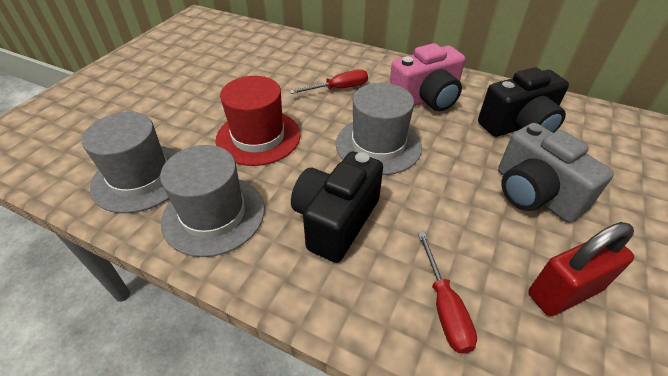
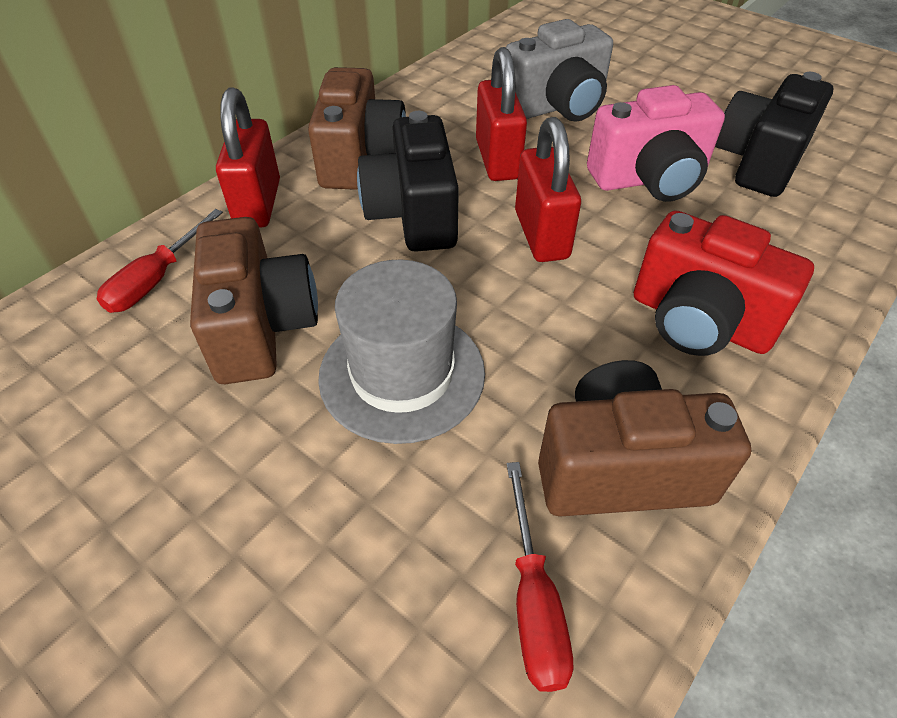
brown camera: none = 0 -> [190,217,318,384] [308,67,406,190] [538,360,751,517] = 3
grey hat: [82,112,178,213] [160,145,265,257] [336,83,422,175] = 3 -> [318,259,485,444] = 1
red camera: none = 0 -> [634,210,814,356] = 1
red hat: [216,76,301,166] = 1 -> none = 0
red padlock: [528,222,634,316] = 1 -> [216,88,280,228] [476,47,527,181] [515,117,581,262] = 3

